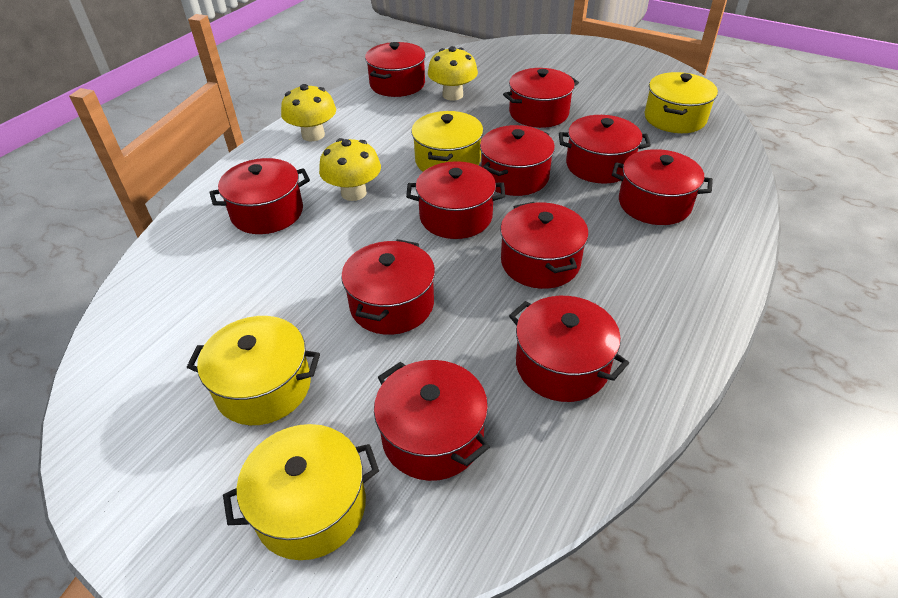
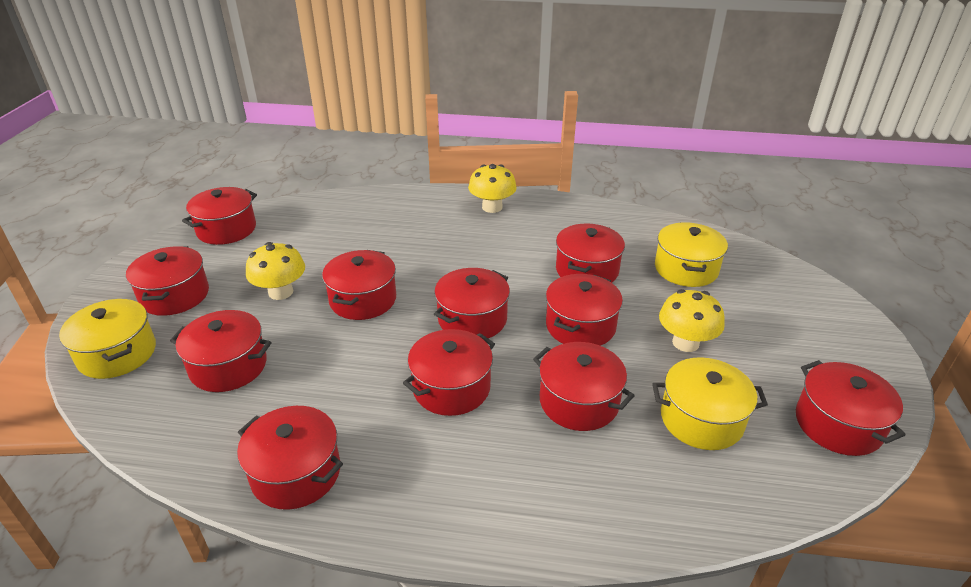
yellow pot: [187,316,320,425] [223,424,379,560] [411,111,483,172] [644,72,718,133] = 4 -> [59,299,156,379] [652,357,768,450] [655,222,728,287] = 3

